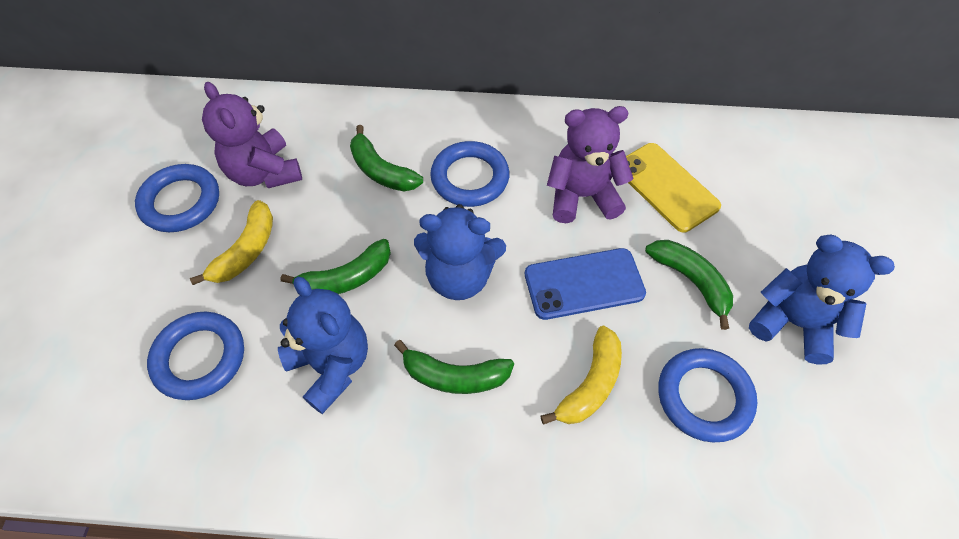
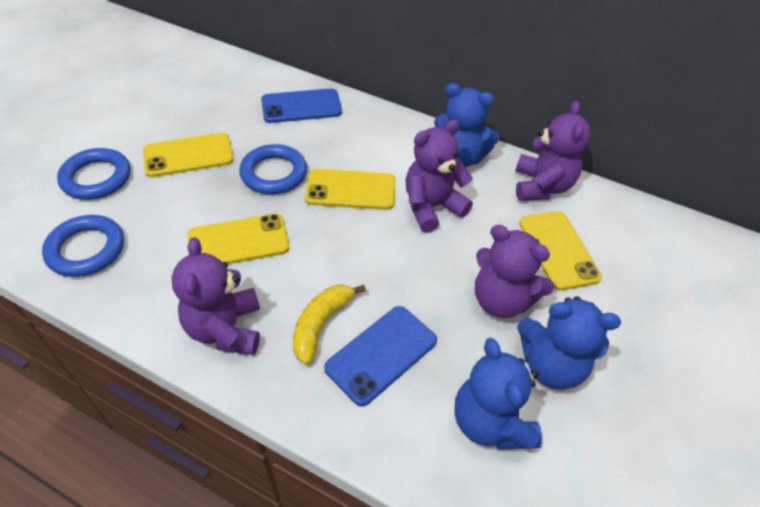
blue phone: [525,248,646,320] = 1 -> [261,88,342,123] [324,306,437,406] = 2
blue ring: [135,164,219,232] [147,312,244,400] [430,141,509,207] [658,348,757,442] = 4 -> [42,215,124,277] [57,148,131,200] [239,144,307,194] = 3
green banana: [281,239,391,294] [350,125,423,191] [394,340,514,394] [645,240,733,330] = 4 -> none = 0
purple teddy bear: [202,82,302,188] [547,106,634,223] = 2 -> [171,237,260,355] [406,120,473,233] [475,225,554,318] [515,101,591,201] = 4
yellow banana: [190,200,273,285] [541,326,622,424] = 2 -> [292,284,366,365] = 1
yellow phone: [626,143,721,233] = 1 -> [143,133,234,177] [187,214,289,264] [305,169,396,210] [519,211,602,291] = 4

